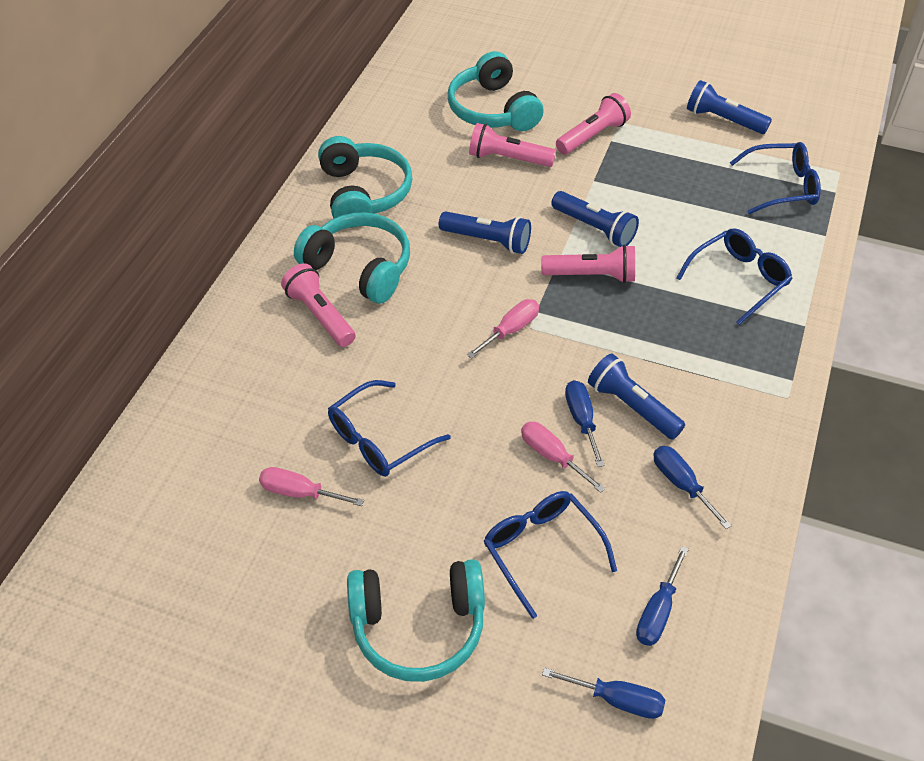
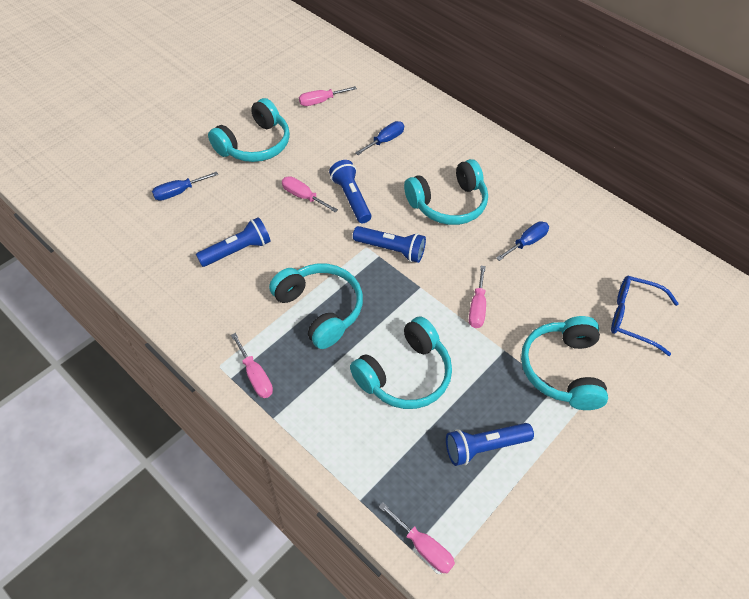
blue glasses: [328,380,451,477] [483,491,617,619] [676,228,793,325] [730,142,821,214] = 4 -> [611,276,679,356] = 1
blue screwdriver: [542,668,665,719] [565,380,605,467] [636,546,689,646] [653,446,732,529] = 4 -> [152,172,218,201] [355,121,404,155] [496,221,549,261] = 3
pink flashlight: [281,263,356,347] [469,123,556,167] [541,245,635,283] [556,93,631,154] = 4 -> none = 0
pink screwdriver: [259,467,364,506] [467,299,539,359] [521,422,606,493] = 3 -> [231,333,273,398] [282,176,338,212] [299,86,357,106] [379,502,455,573] [469,266,486,328] = 5
turquoise headphones: [294,212,410,304] [318,136,412,228] [347,559,485,682] [448,51,544,131] = 4 -> [208,98,290,162] [269,264,363,349] [350,317,452,409] [404,159,488,225] [521,316,608,410] = 5

